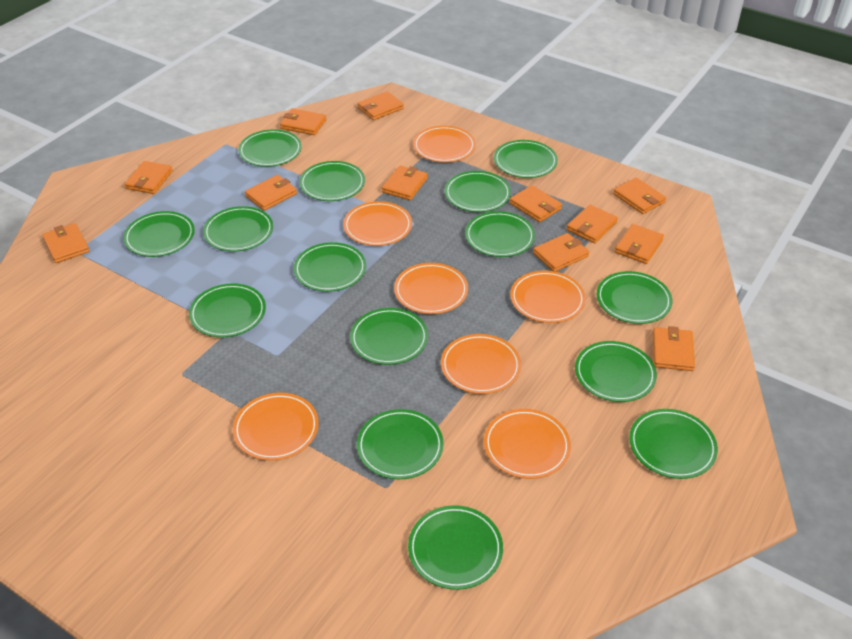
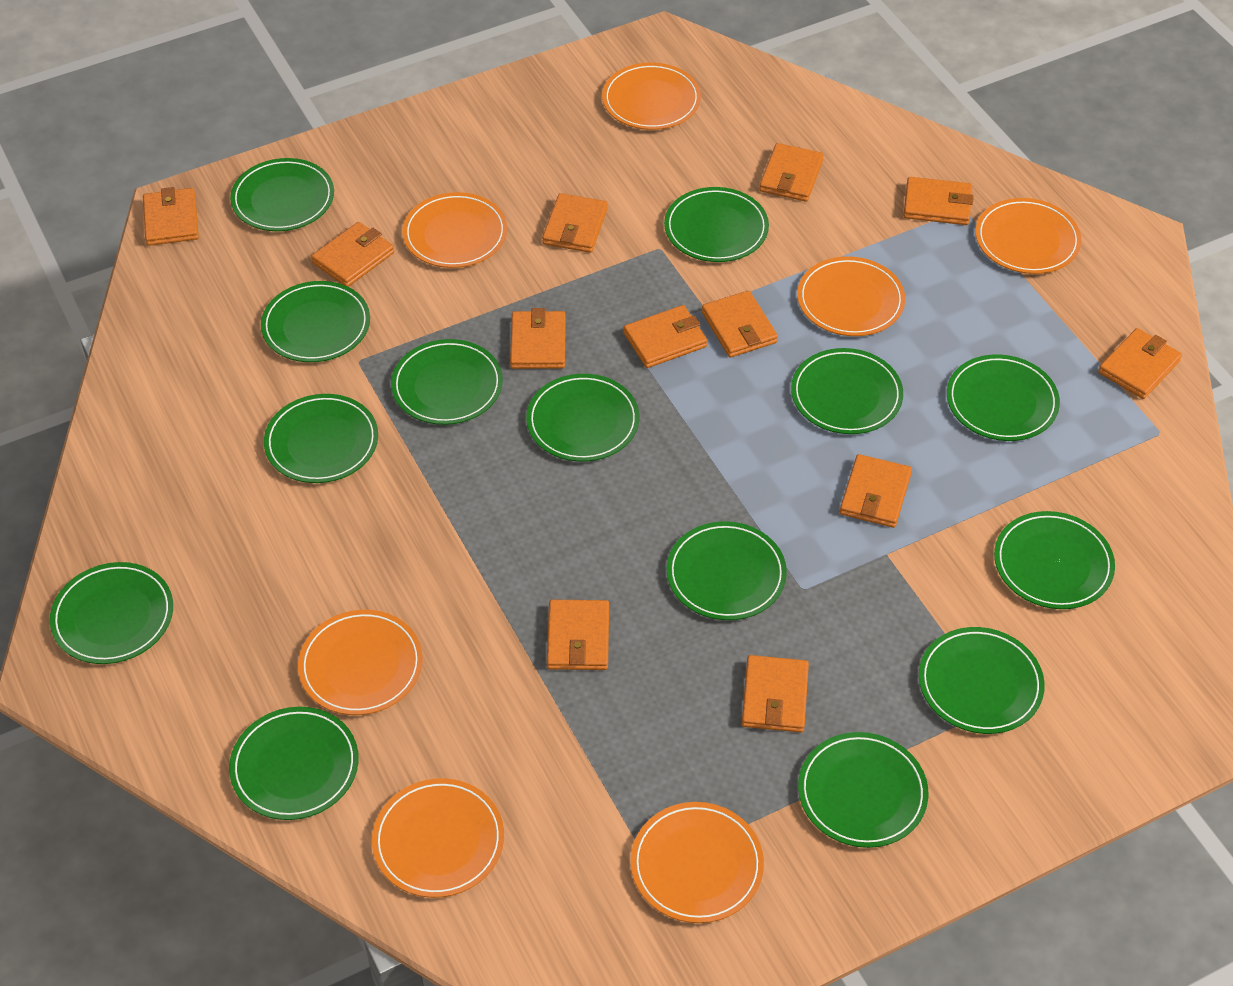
green plate: [123,211,195,257] [189,283,266,337] [203,206,273,252] [238,129,302,167] [294,242,366,292] [299,161,365,201] [350,308,428,365] [357,409,444,479] [408,505,503,590] [445,171,511,212] [465,211,535,257] [494,140,558,178] [575,341,657,402] [597,271,672,324] [629,409,718,479] = 15 -> [50,562,173,664] [229,707,359,820] [230,158,334,231] [261,281,370,362] [264,394,378,483] [391,339,503,425] [526,374,639,462] [664,187,769,262] [667,521,787,620] [791,348,903,434] [798,732,928,848] [919,627,1045,734] [947,354,1060,441] [994,511,1115,609] = 14

